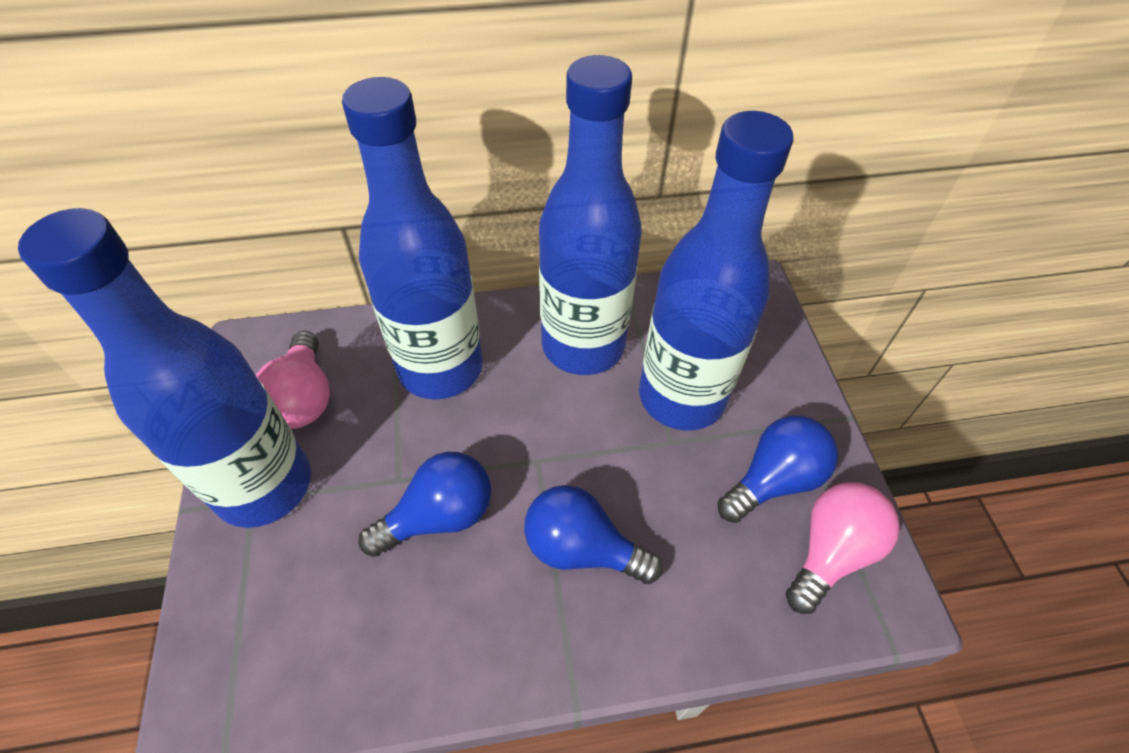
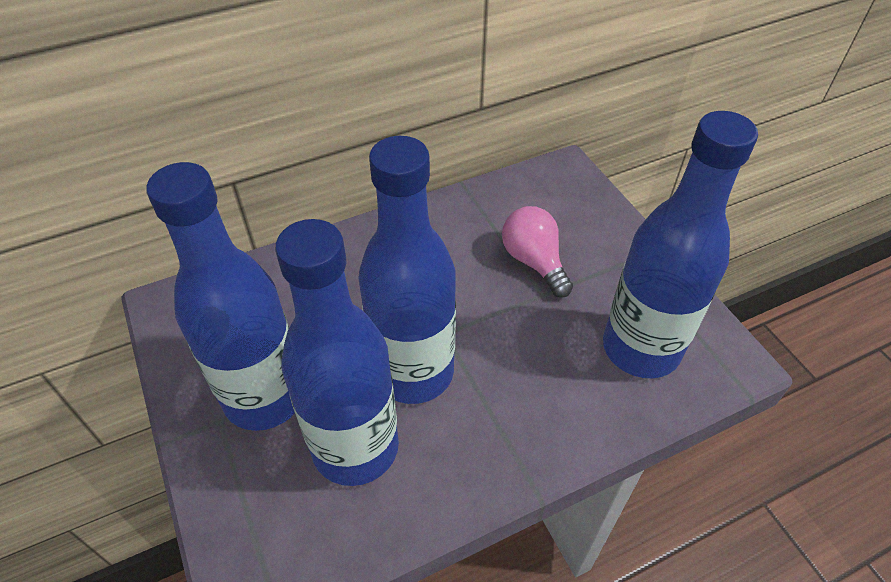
blue light bulb: [358,452,491,557] [524,485,663,584] [718,415,838,523] = 3 -> none = 0
pink light bulb: [256,331,330,429] [786,482,900,614] = 2 -> [502,206,573,298] = 1

